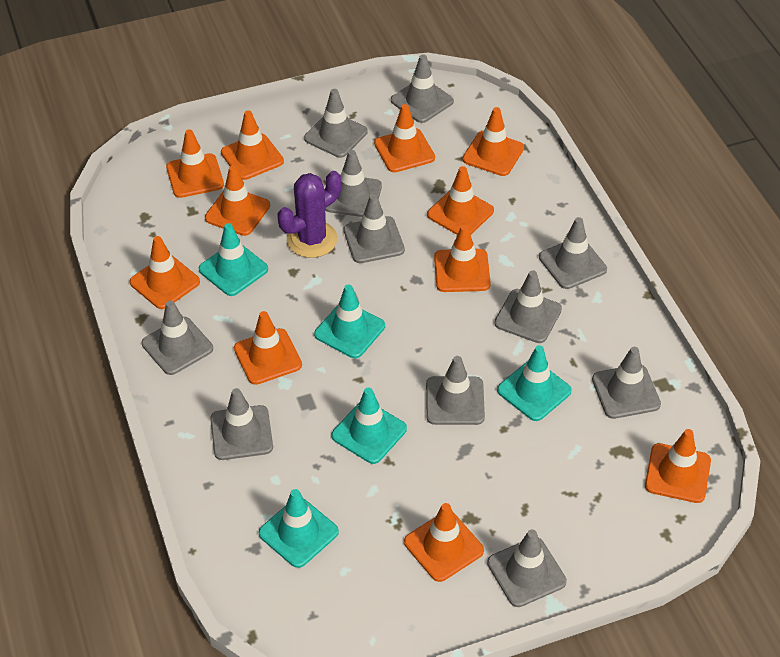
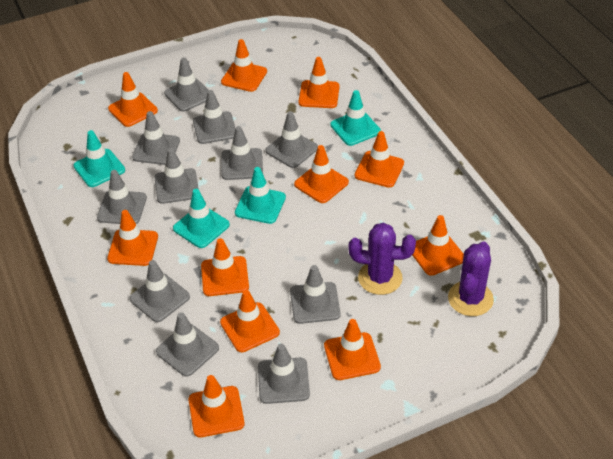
purple cactus: [278,171,341,258] = 1 -> [348,223,416,295] [448,242,494,316] = 2
turquoise traffic cone: [199,223,268,296] [259,489,339,568] [314,284,385,358] [331,387,407,464] [497,345,572,421] = 5 -> [73,130,125,187] [173,189,230,248] [235,167,286,224] [330,90,381,146] = 4

